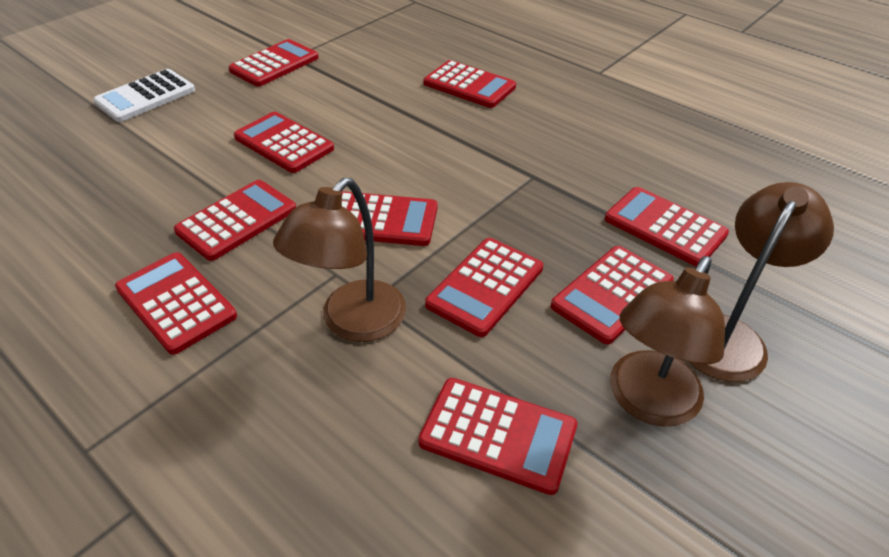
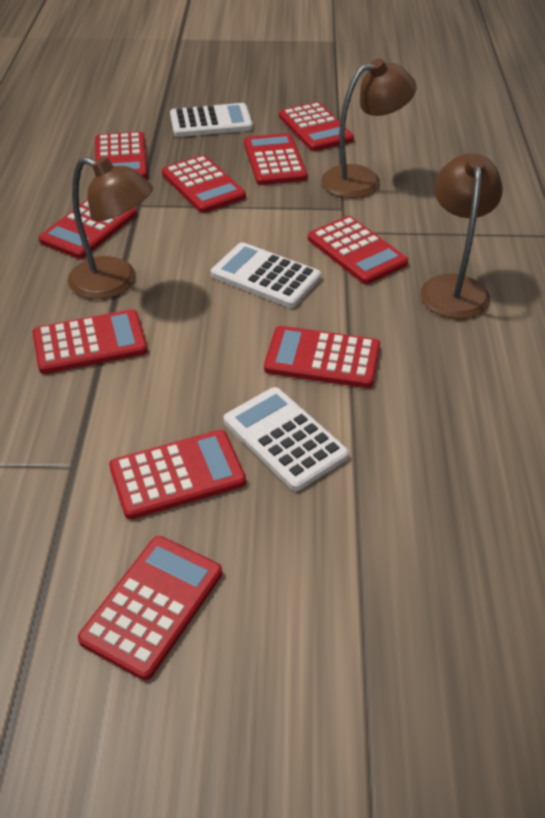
white calculator: [93,69,195,122] = 1 -> [170,103,253,137] [211,242,321,308] [223,387,349,491] = 3

